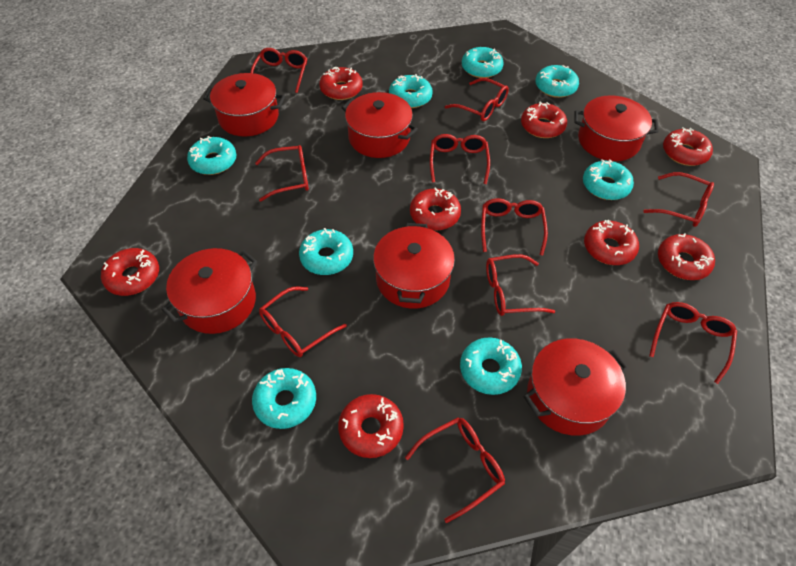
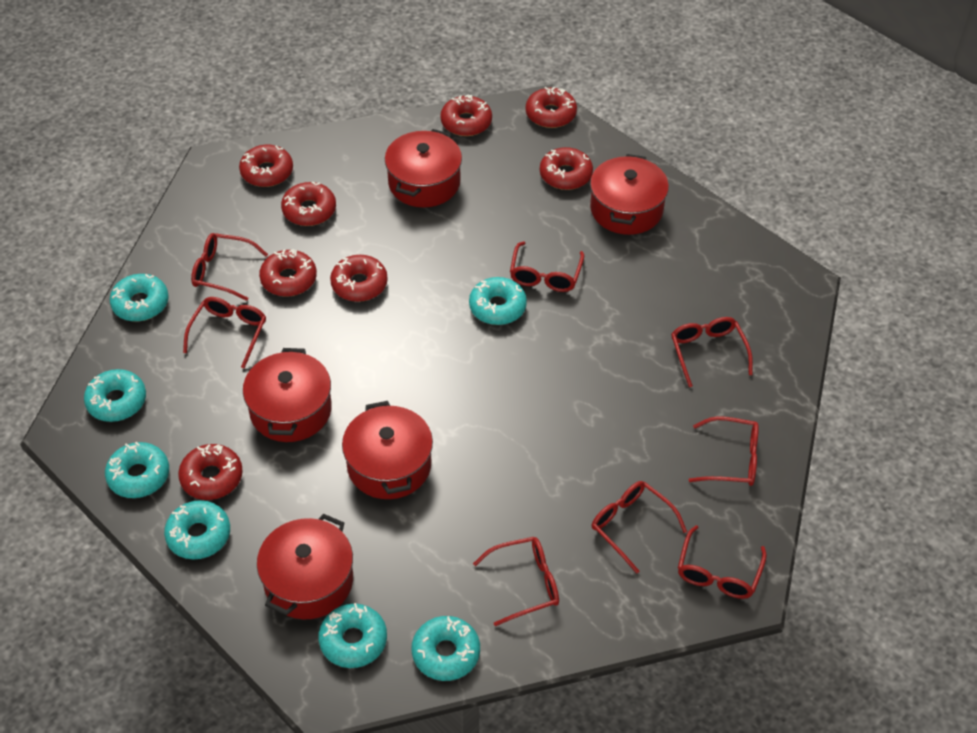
red glasses: [250,48,307,93] [255,145,309,202] [259,287,347,357] [405,417,505,523] [430,134,490,184] [445,78,509,121] [481,198,548,256] [486,254,556,316] [643,172,714,227] [649,302,737,384] = 10 -> [183,297,266,369] [191,233,268,301] [473,537,559,626] [510,241,584,292] [592,481,687,574] [671,317,753,387] [678,525,767,599] [689,416,759,486] = 8
red pot: [161,248,257,334] [203,73,285,137] [341,92,418,158] [373,223,455,309] [523,338,628,436] [574,95,659,161] = 6 -> [243,348,332,442] [257,514,353,619] [342,401,433,499] [385,129,462,207] [590,154,669,235] = 5
turquoise donut: [187,136,236,175] [252,368,316,429] [299,228,353,275] [389,74,433,108] [460,337,522,395] [462,47,504,78] [536,65,579,98] [583,159,634,200] = 8 -> [84,369,146,422] [105,442,169,498] [110,274,169,321] [164,500,230,559] [318,603,387,668] [412,616,480,681] [469,277,527,325] = 7

